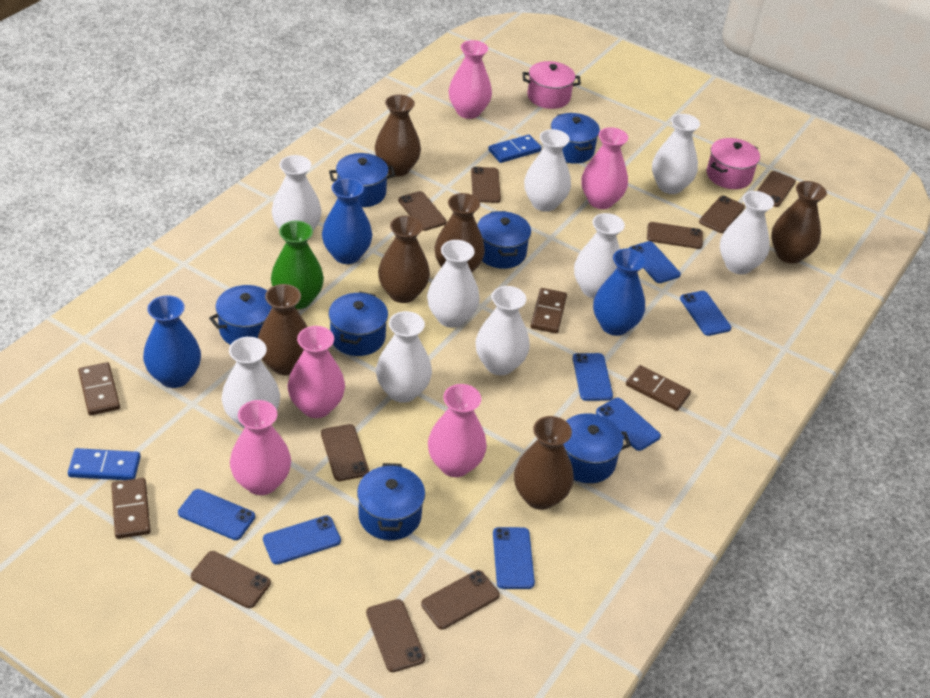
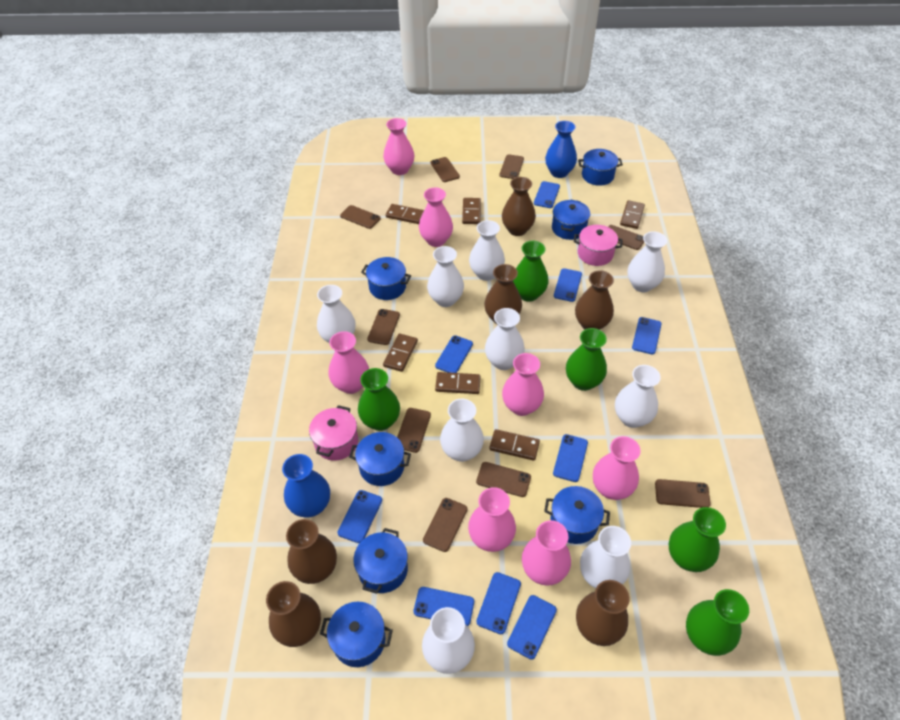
blue domino: [68,448,141,480] [488,135,542,163] = 2 -> none = 0
blue phone: [178,489,255,540] [263,515,341,565] [493,527,535,589] [573,353,613,401] [596,398,661,451] [629,241,681,283] [680,291,731,336] = 7 -> [338,490,382,543] [413,587,474,626] [435,335,473,373] [476,572,521,634] [507,595,557,660] [534,181,560,208] [553,434,588,482] [554,268,582,302] [632,317,662,355] = 9
blue vase: [143,295,201,388] [322,178,372,264] [593,249,646,336] = 3 -> [282,454,330,518] [545,121,577,178] = 2
brown domino: [78,362,120,416] [111,478,151,539] [531,288,567,334] [626,365,691,411] = 4 -> [383,333,418,372] [386,204,424,224] [435,372,481,394] [462,198,481,224] [489,429,540,461] [620,200,645,229] = 6
green vase: [271,221,324,309] = 1 -> [358,368,400,431] [513,241,549,302] [566,328,607,391] [669,507,726,572] [686,589,749,656] = 5
pink vase: [230,400,291,495] [288,326,345,418] [428,384,487,477] [449,40,492,119] [581,127,628,209] = 5 -> [328,331,369,394] [383,118,415,175] [419,187,453,247] [468,487,516,552] [502,353,544,416] [522,520,571,586] [593,436,640,500] = 7

